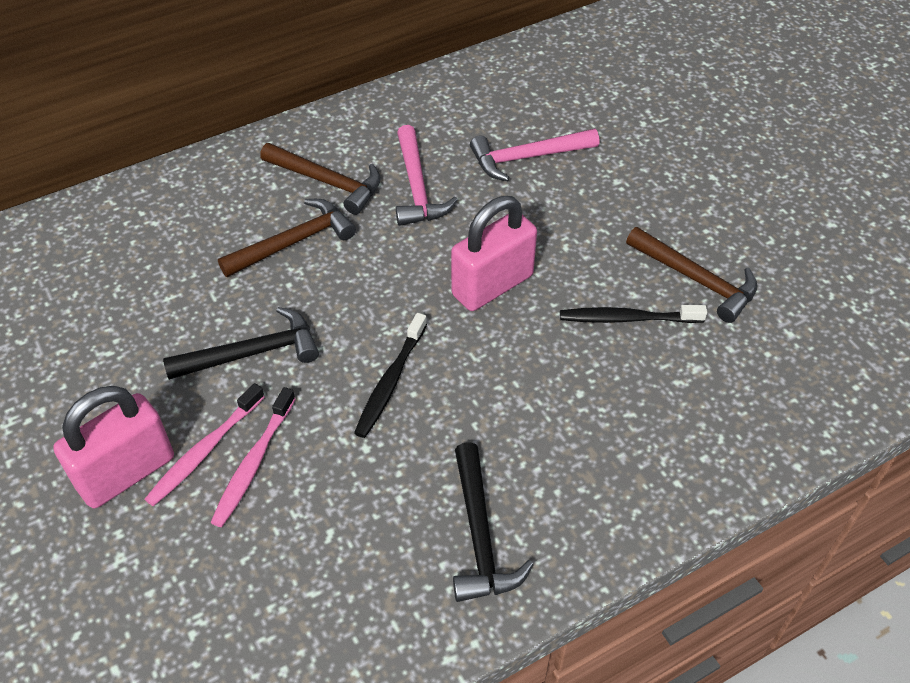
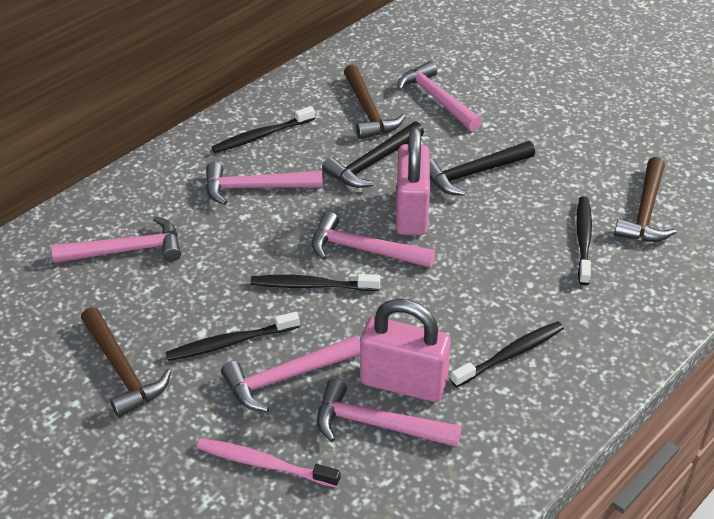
black toothbrush: [354,313,427,438] [560,305,707,323] = 2 -> [166,312,300,361] [211,106,315,153] [251,274,380,291] [451,321,564,388] [576,197,592,285] = 5
pink hammer: [396,125,458,226] [470,129,599,181] = 2 -> [52,216,181,263] [206,162,323,205] [221,336,360,412] [312,212,435,268] [317,379,462,447] [398,61,482,131] = 6
pink toothbrush: [145,383,265,506] [210,387,295,527] = 2 -> [197,438,340,488] = 1

